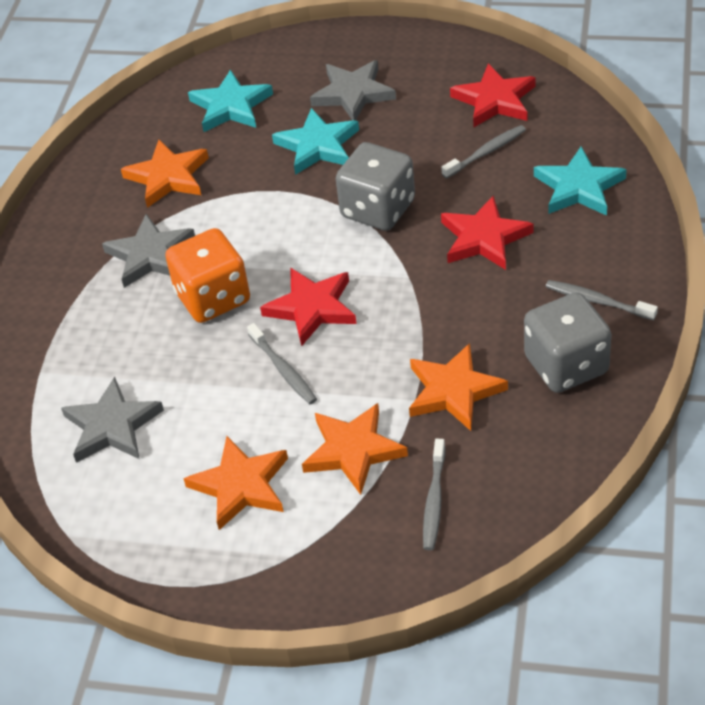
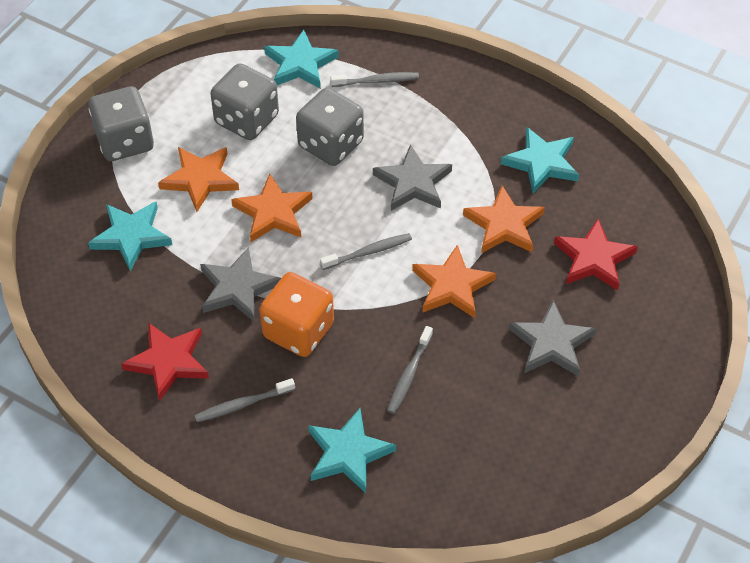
grey dice: [336,142,415,231] [524,292,611,393] = 2 -> [88,86,154,161] [210,63,279,140] [296,88,364,166] = 3
red star: [260,268,357,346] [441,196,534,270] [450,63,536,127] = 3 -> [121,323,209,401] [554,219,638,290] = 2
turquoise star: [188,70,273,132] [272,108,359,175] [534,147,627,216] = 3 -> [88,202,172,271] [264,30,339,89] [308,408,396,493] [501,127,579,193] = 4

